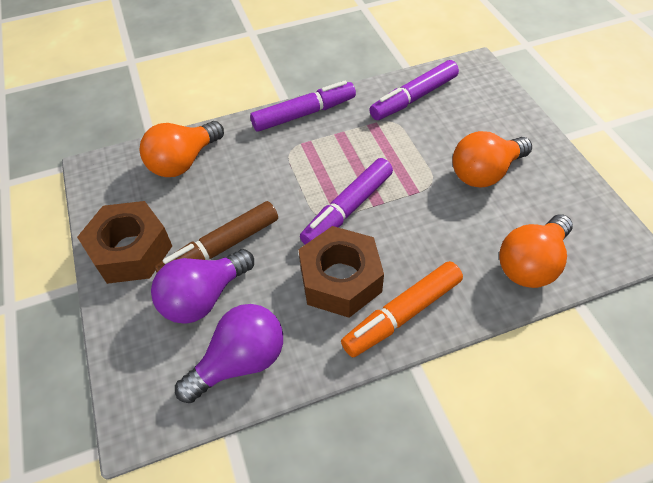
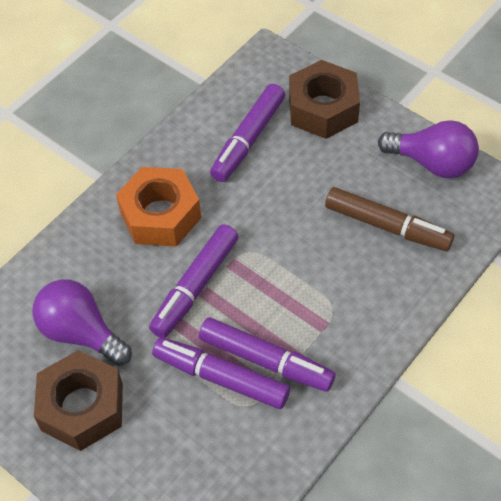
orange light bulb: [140,121,224,177] [452,131,532,188] [499,214,573,288] = 3 -> none = 0
orange marker: [341,261,463,357] = 1 -> none = 0
orange nut: none = 0 -> [116,167,201,247] = 1
purple marker: [250,81,356,132] [300,158,393,245] [369,60,459,120] = 3 -> [149,224,239,338] [152,337,290,409] [199,318,336,392] [210,84,285,182] = 4

